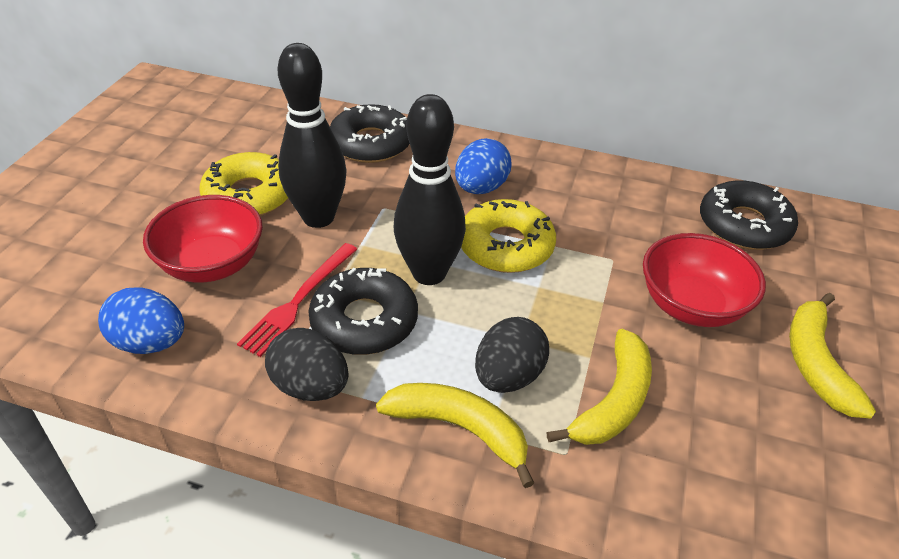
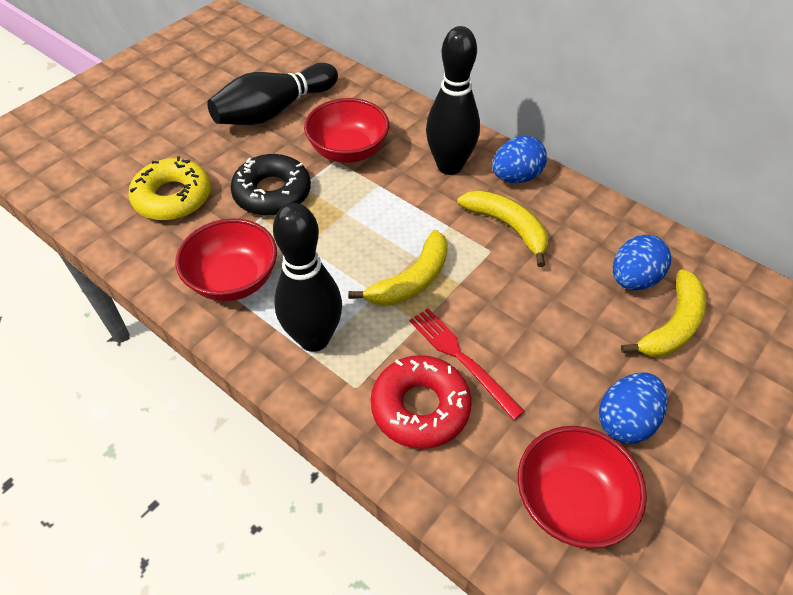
black bowling pin: [278,43,346,228] [394,94,466,285] = 2 -> [207,63,338,125] [273,203,342,352] [426,26,480,175] = 3
black donut: [308,268,418,355] [330,104,410,163] [700,180,798,250] = 3 -> [231,154,311,216] = 1
black egg: [265,328,348,401] [475,317,549,393] = 2 -> none = 0
blue egg: [98,287,184,354] [455,138,512,194] = 2 -> [492,136,547,183] [599,373,667,444] [613,235,671,290] = 3
red bowl: [143,195,263,283] [643,233,766,327] = 2 -> [175,218,277,301] [304,98,389,163] [518,426,647,549] = 3
red donut: none = 0 -> [371,355,472,449] = 1
yellow donut: [200,152,288,216] [461,199,556,273] = 2 -> [128,156,211,221] = 1

